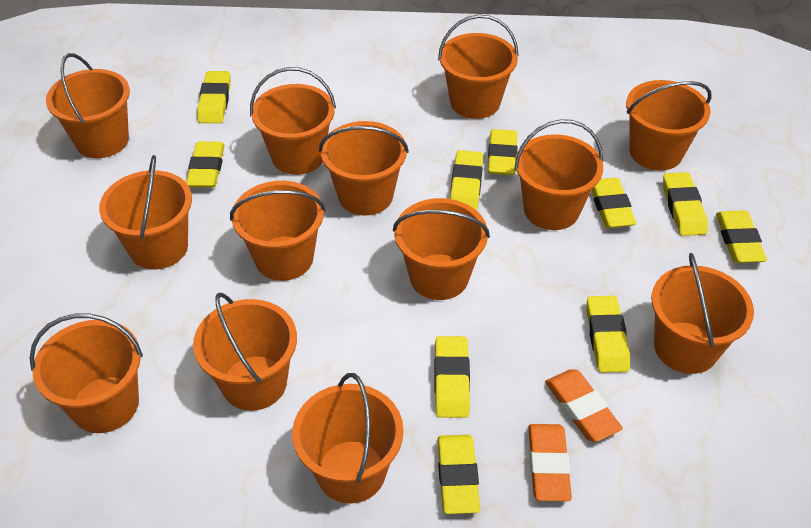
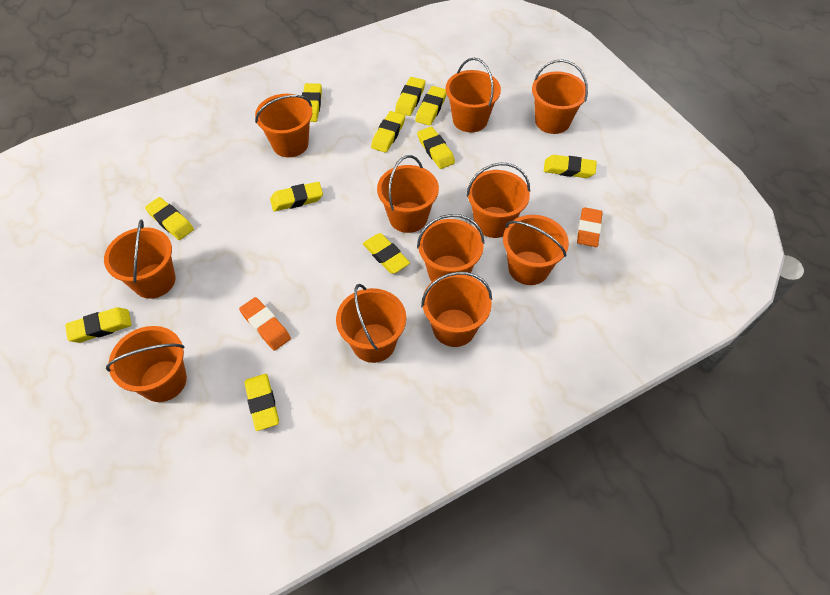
orange bucket: [29,314,143,433] [46,53,130,158] [99,155,192,269] [193,293,297,411] [230,181,326,281] [250,67,336,175] [292,373,404,504] [319,121,409,216] [393,198,490,300] [438,14,519,119] [514,119,603,230] [626,80,712,171] [651,253,754,374] = 13 -> [104,219,175,299] [106,326,187,402] [255,94,312,157] [336,284,406,363] [377,155,439,233] [417,214,484,281] [421,272,492,347] [446,58,501,132] [466,163,530,238] [503,215,569,285] [532,59,588,134] = 11
yellow eraser: [186,141,225,188] [197,71,231,123] [434,336,470,418] [438,435,480,514] [450,150,483,211] [488,129,518,175] [587,296,630,373] [592,178,636,228] [663,172,707,236] [716,211,767,263] = 10 -> [65,307,132,343] [145,197,194,240] [245,374,279,431] [270,182,323,212] [302,83,322,122] [363,233,410,274] [371,111,405,153] [395,77,425,116] [415,86,446,126] [417,127,455,169] [544,155,597,178] = 11

